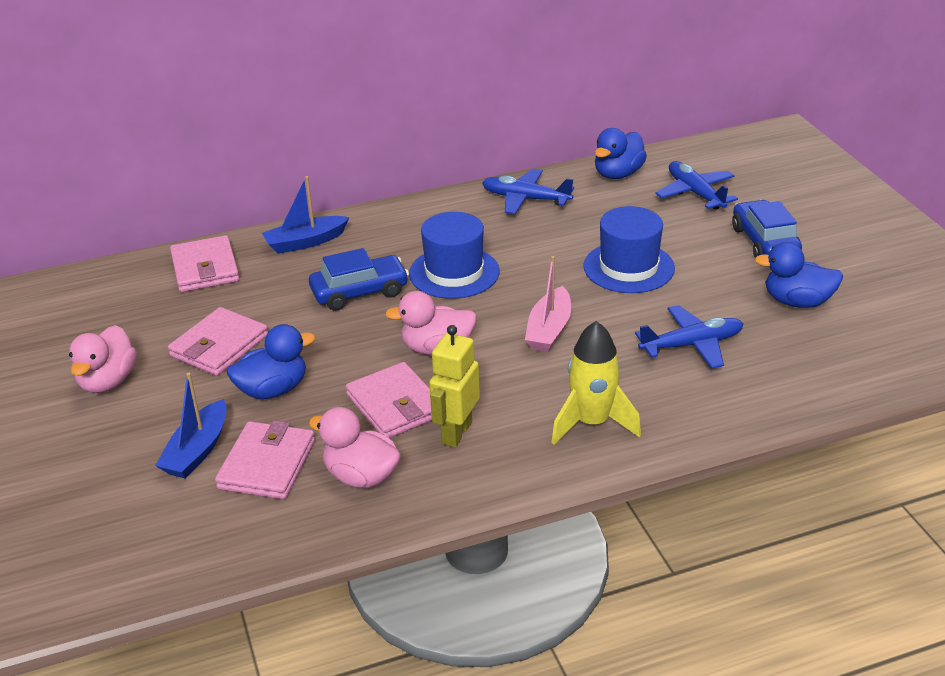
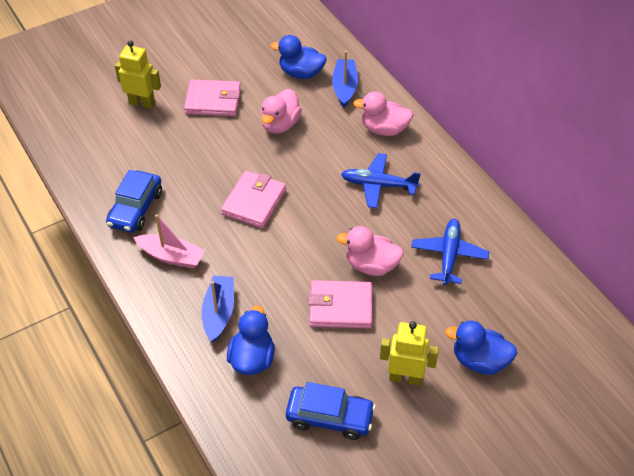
blue hat: [409,212,500,299] [583,206,675,293] = 2 -> none = 0
blue plane: [482,169,574,214] [635,305,744,369] [655,161,738,210] = 3 -> [341,153,421,208] [411,219,489,285] = 2
pink wallet: [168,307,268,376] [170,235,239,292] [215,420,315,499] [346,362,432,438] = 4 -> [184,80,241,116] [221,171,286,228] [308,280,372,328] = 3
yellow robot: [429,325,480,447] = 1 -> [115,40,161,109] [380,321,439,385] = 2
yellow rocket: [551,321,641,444] = 1 -> none = 0

